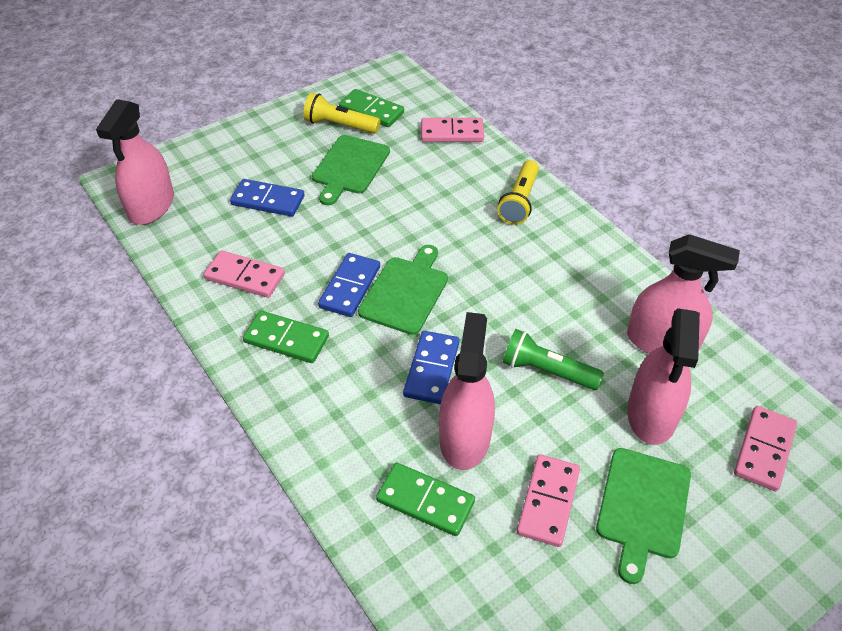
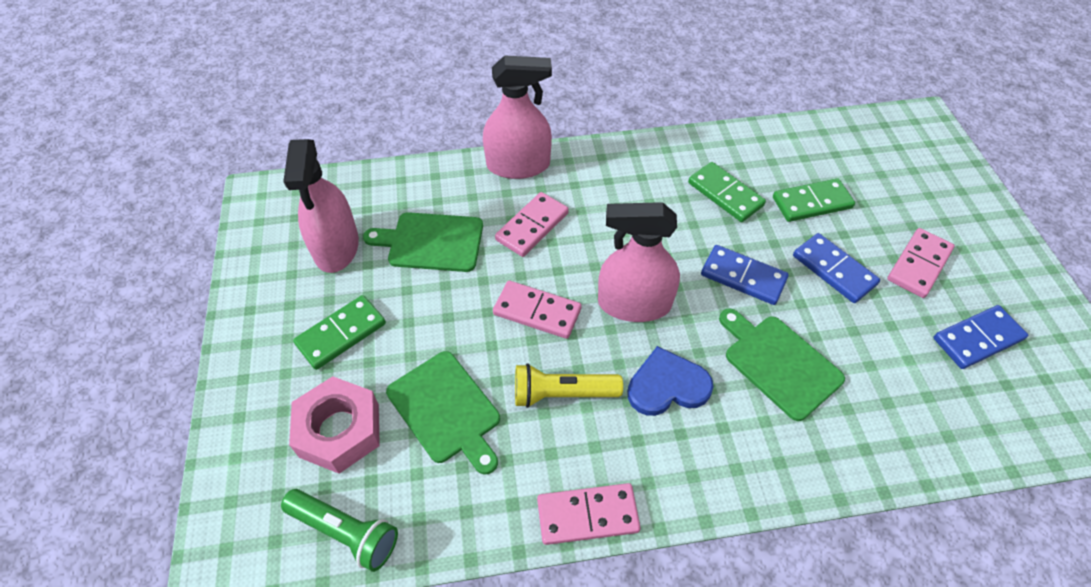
blue heart: none = 0 -> [627,346,714,416] = 1
pink nut: none = 0 -> [289,376,380,474] = 1
pink spray bottle: [96,99,174,225] [439,312,495,470] [627,234,740,354] [627,308,700,445] = 4 -> [283,139,359,273] [483,55,552,179] [598,202,680,322] = 3
yellow flashlight: [303,93,380,134] [497,160,539,225] = 2 -> [515,364,623,408] = 1

